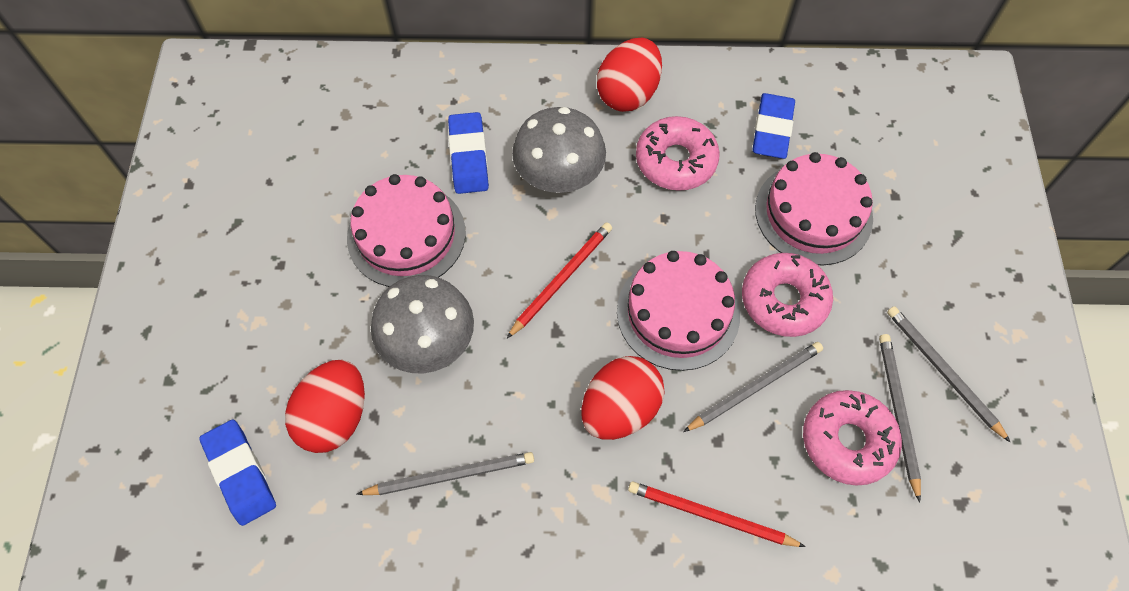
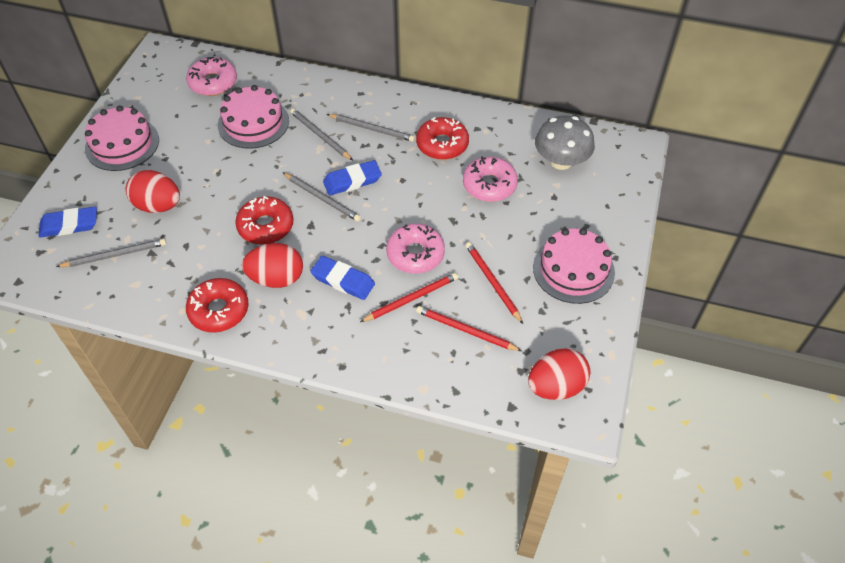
grey mushroom: [371,275,474,373] [512,107,606,193] = 2 -> [535,115,595,170] = 1
red donut: none = 0 -> [186,278,248,333] [235,196,293,244] [416,117,469,160] = 3
red pencil: [506,222,612,339] [628,481,806,547] = 2 -> [360,273,458,322] [416,306,522,351] [465,242,523,324] = 3

